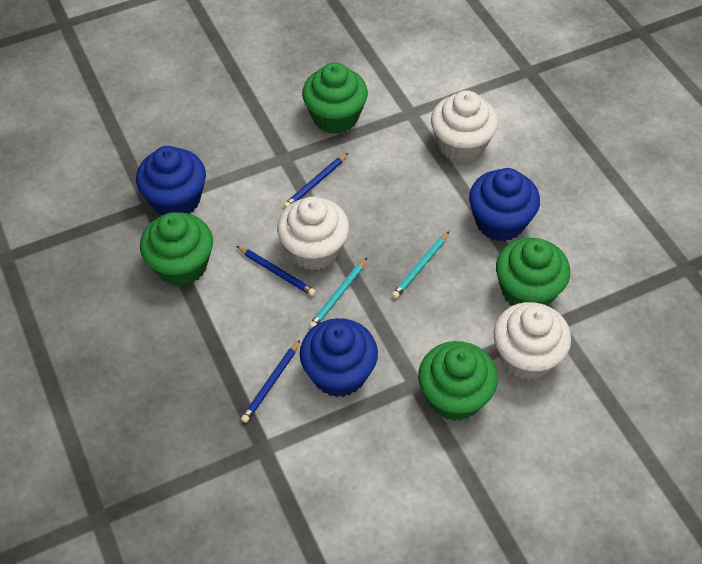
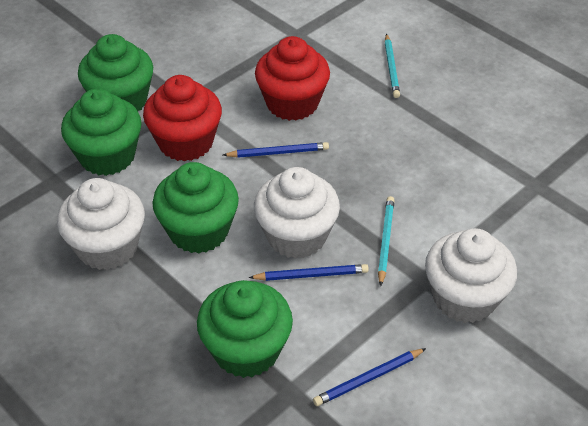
blue cupcake: [136,146,206,215] [300,318,378,397] [469,168,540,241] = 3 -> none = 0
red cupcake: none = 0 -> [143,75,222,161] [255,36,330,121] = 2

